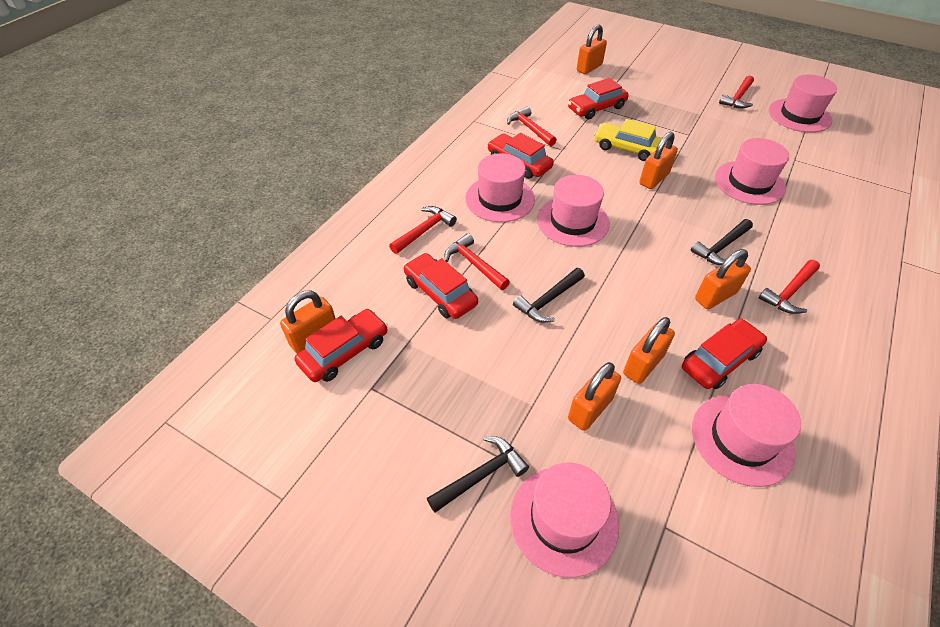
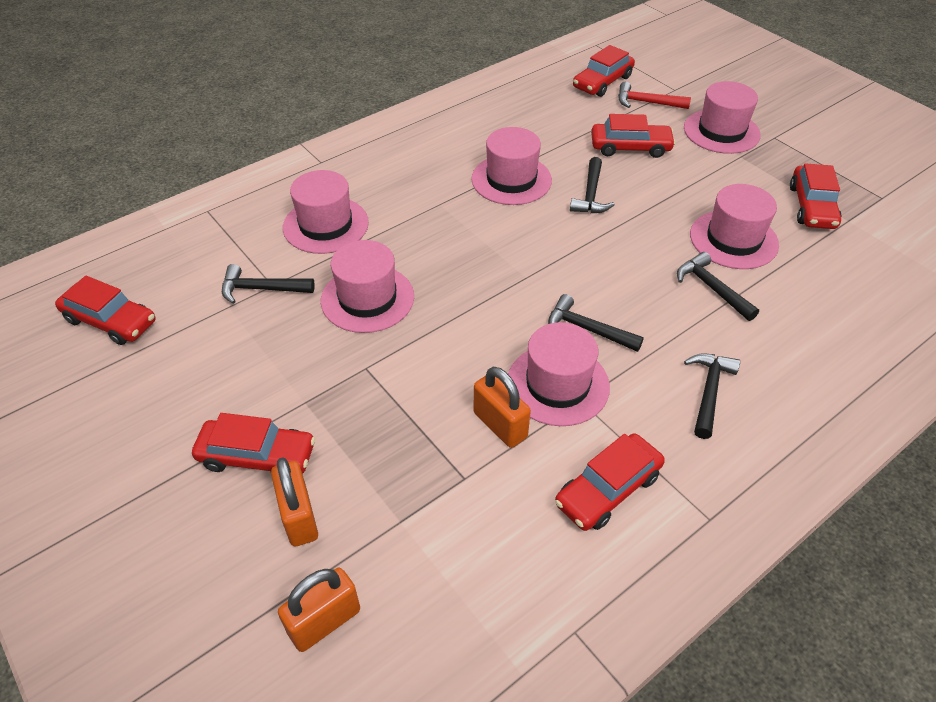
black hammer: [427,436,529,513] [513,268,585,323] [691,219,753,265] = 3 -> [222,264,315,304] [548,294,644,352] [570,157,615,213] [677,252,759,321] [684,353,740,439] = 5
orange padlock: [280,290,336,354] [568,362,621,431] [577,24,607,74] [623,317,675,384] [639,131,678,189] [695,249,751,309] = 6 -> [271,457,318,547] [278,568,360,652] [474,367,531,448] = 3
red car: [295,309,388,382] [404,253,478,319] [487,133,554,179] [568,78,629,119] [682,319,767,389] = 5 -> [55,276,156,345] [192,413,315,474] [555,433,665,531] [573,45,635,97] [591,114,676,158] [790,163,841,229] = 6
red hammer: [389,206,457,254] [444,233,510,290] [507,106,557,146] [719,75,754,108] [759,260,820,314] = 5 -> [618,81,691,109] = 1
yellow car: [594,119,662,161] = 1 -> none = 0

